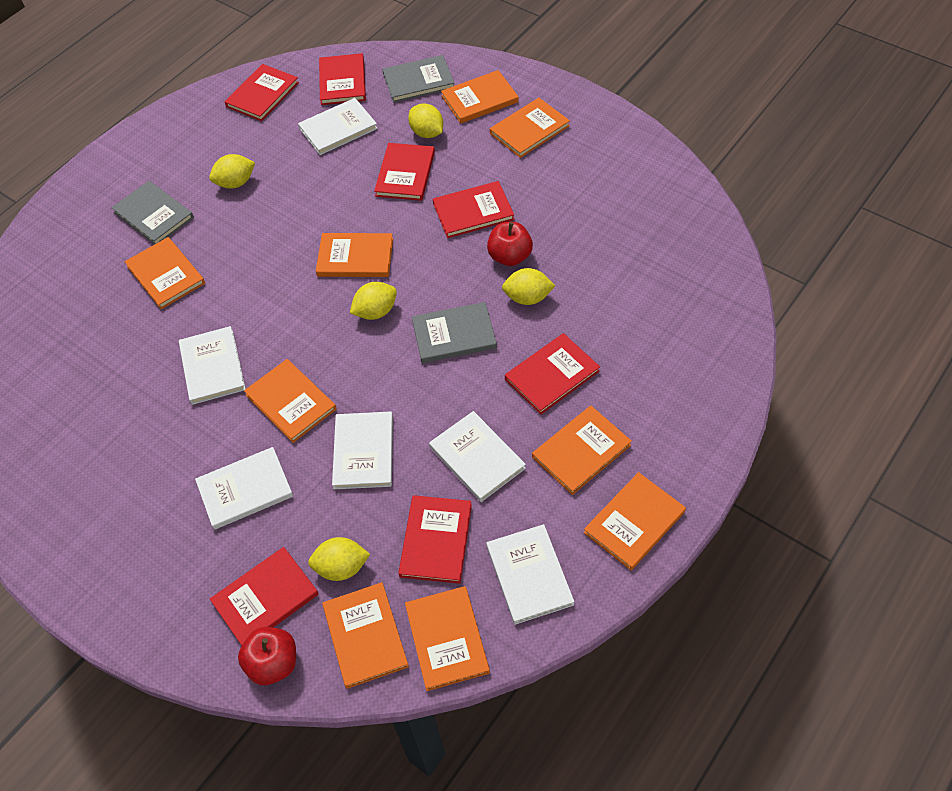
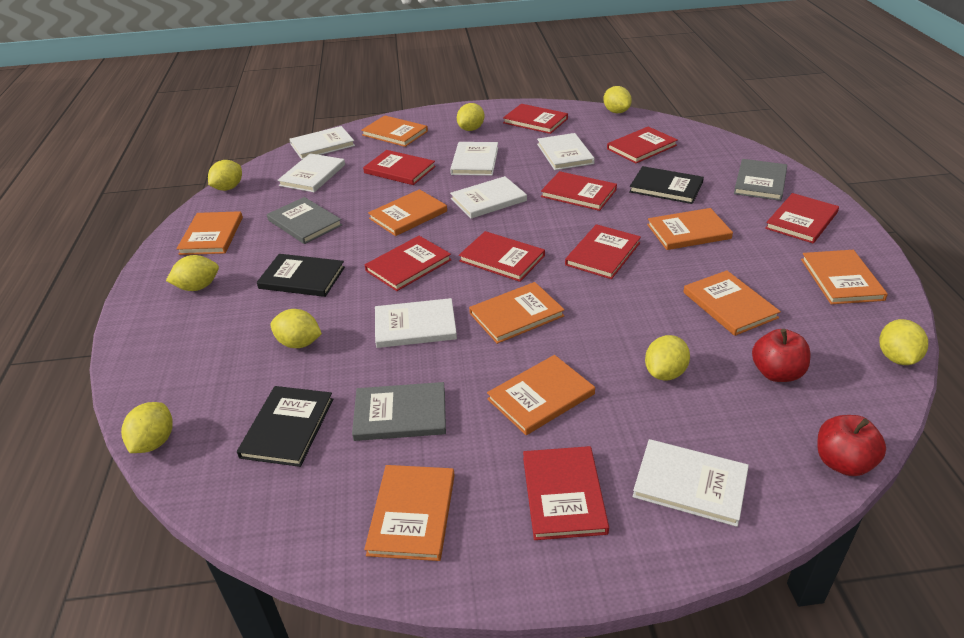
black book: none = 0 -> [237,386,333,467] [257,254,345,297] [629,166,704,204] = 3
red book: [210,547,319,645] [225,64,299,121] [319,53,366,105] [374,143,435,201] [398,495,472,584] [433,181,514,238] [505,333,600,415] = 7 -> [363,150,436,185] [365,236,451,291] [459,231,545,282] [503,104,568,134] [523,446,609,540] [541,171,617,211] [565,224,641,279] [607,126,678,163] [765,193,839,243] = 9
white book: [179,326,246,405] [195,447,293,530] [298,98,378,155] [332,412,393,489] [429,411,526,502] [486,524,574,625] = 6 -> [277,153,345,192] [289,126,355,160] [375,298,457,348] [450,142,498,176] [450,176,527,219] [537,133,595,170] [633,439,749,527] = 7
yellow lemon: [209,154,255,189] [308,537,370,581] [350,282,397,320] [408,103,443,138] [502,268,555,305] = 5 -> [121,402,173,453] [166,255,219,291] [208,160,242,191] [270,309,322,348] [457,103,484,131] [603,86,632,113] [645,335,690,380] [879,319,928,365] = 8

